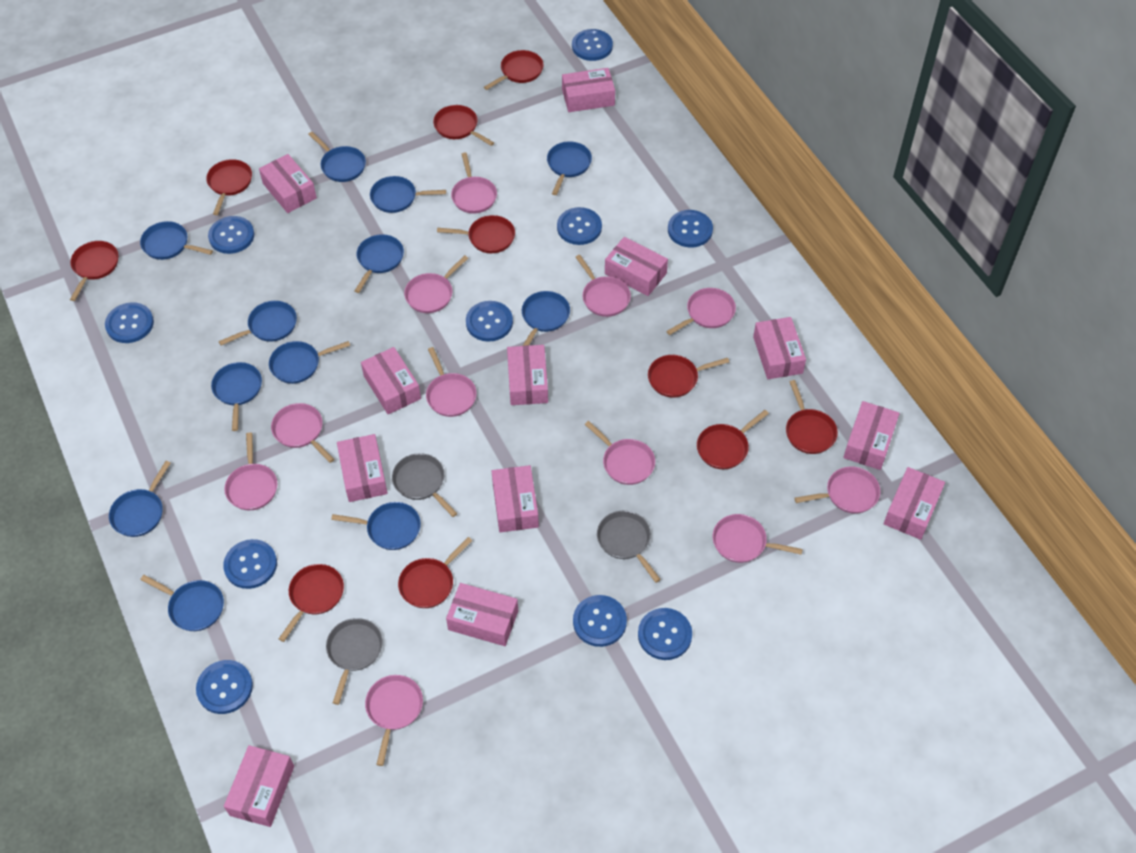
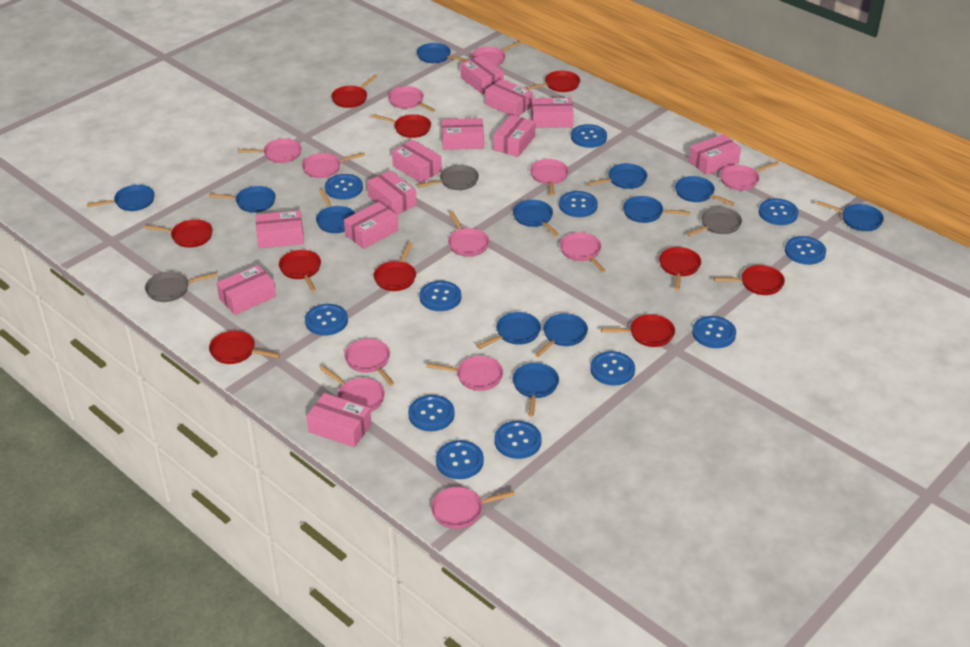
blue button: [105,302,154,343] [196,660,253,714] [208,216,254,254] [223,539,277,589] [466,301,513,342] [557,207,602,245] [572,29,613,61] [573,595,627,647] [638,608,692,660] [668,210,713,247] = 10 -> [305,304,348,336] [325,174,363,200] [408,395,455,431] [419,281,461,311] [436,440,484,479] [494,421,542,459] [559,191,598,217] [571,124,607,148] [590,351,635,386] [692,316,736,348] [759,198,798,225] [785,236,826,265] = 12
pink pan: [224,432,277,510] [271,403,334,463] [365,675,423,766] [404,255,468,313] [426,347,477,417] [451,153,497,213] [576,255,631,317] [585,421,655,485] [666,288,736,335] [713,514,803,563] [794,467,881,513] = 11 -> [238,139,302,163] [302,153,365,178] [320,366,385,412] [344,339,394,386] [388,86,435,112] [426,356,503,391] [431,487,515,529] [448,211,489,257] [471,41,522,66] [530,159,569,196] [560,232,606,273] [720,161,779,190] = 12

